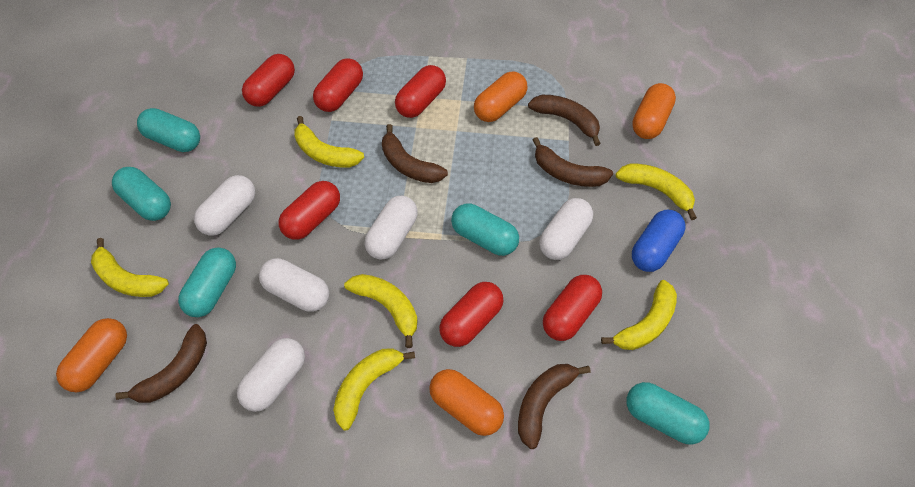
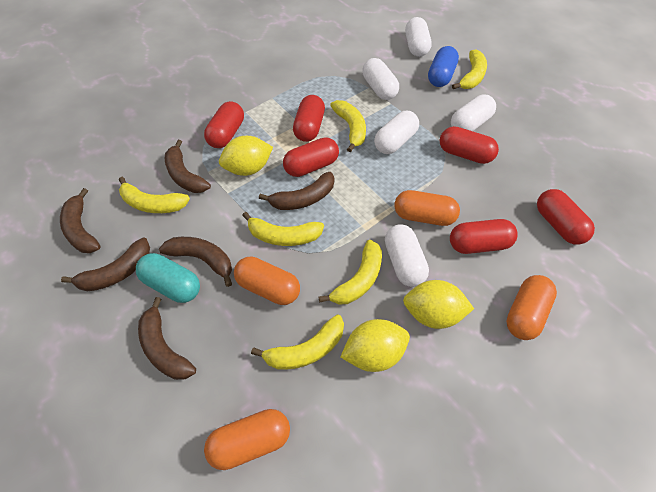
brown banana: [115,324,207,403] [382,124,448,183] [518,364,591,449] [528,95,601,146] [533,137,613,187] = 5 -> [60,188,101,253] [61,238,150,291] [138,297,196,380] [159,237,232,287] [165,140,211,193] [259,172,334,210] = 6
turquoise capsule: [112,167,171,221] [137,108,200,152] [178,247,236,317] [451,203,519,256] [626,382,710,445] = 5 -> [136,253,200,303] = 1
yellow lemon: none = 0 -> [219,136,273,176] [340,319,410,372] [403,280,474,329] = 3

